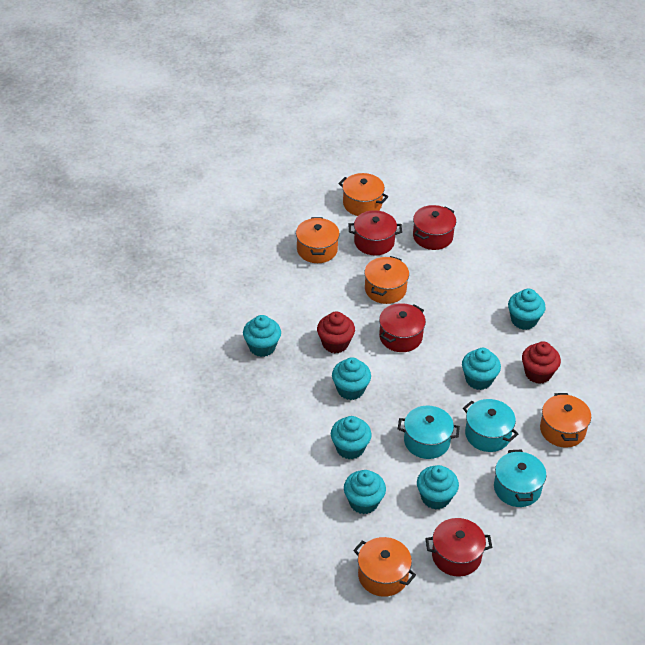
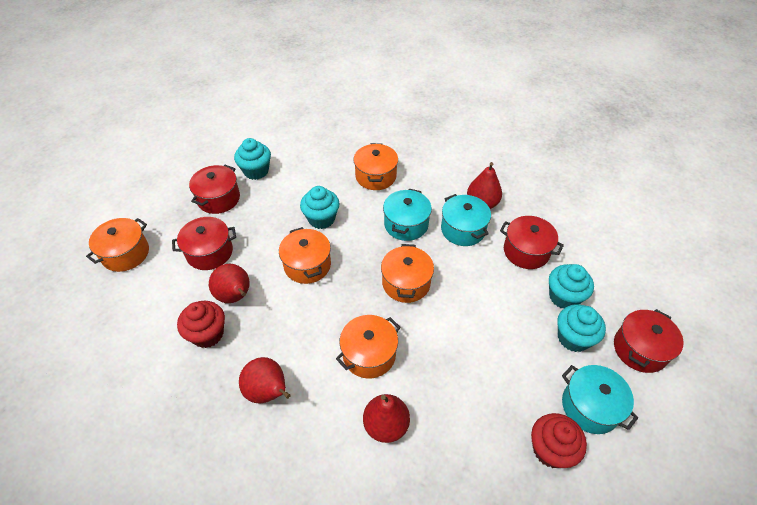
red pear: none = 0 -> [209,264,249,303] [239,357,291,403] [363,394,410,443] [467,162,502,209] = 4
turquoise cupcake: [243,315,281,357] [331,416,372,459] [332,357,371,400] [344,470,386,514] [417,465,459,510] [462,348,501,390] [508,289,546,330] = 7 -> [234,138,271,180] [300,186,339,229] [549,264,594,309] [557,304,606,352] = 4

